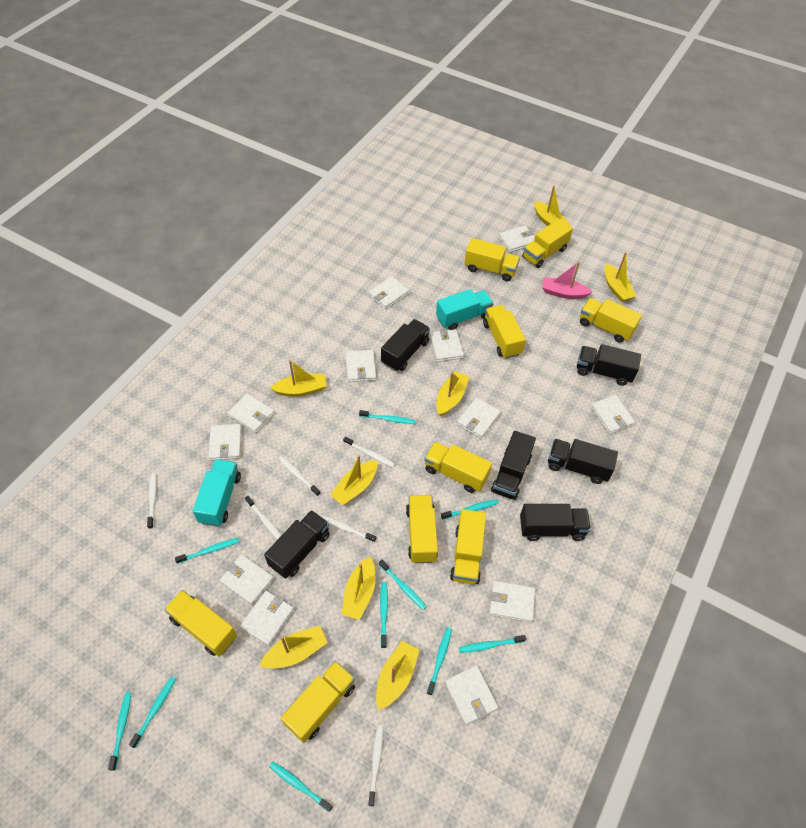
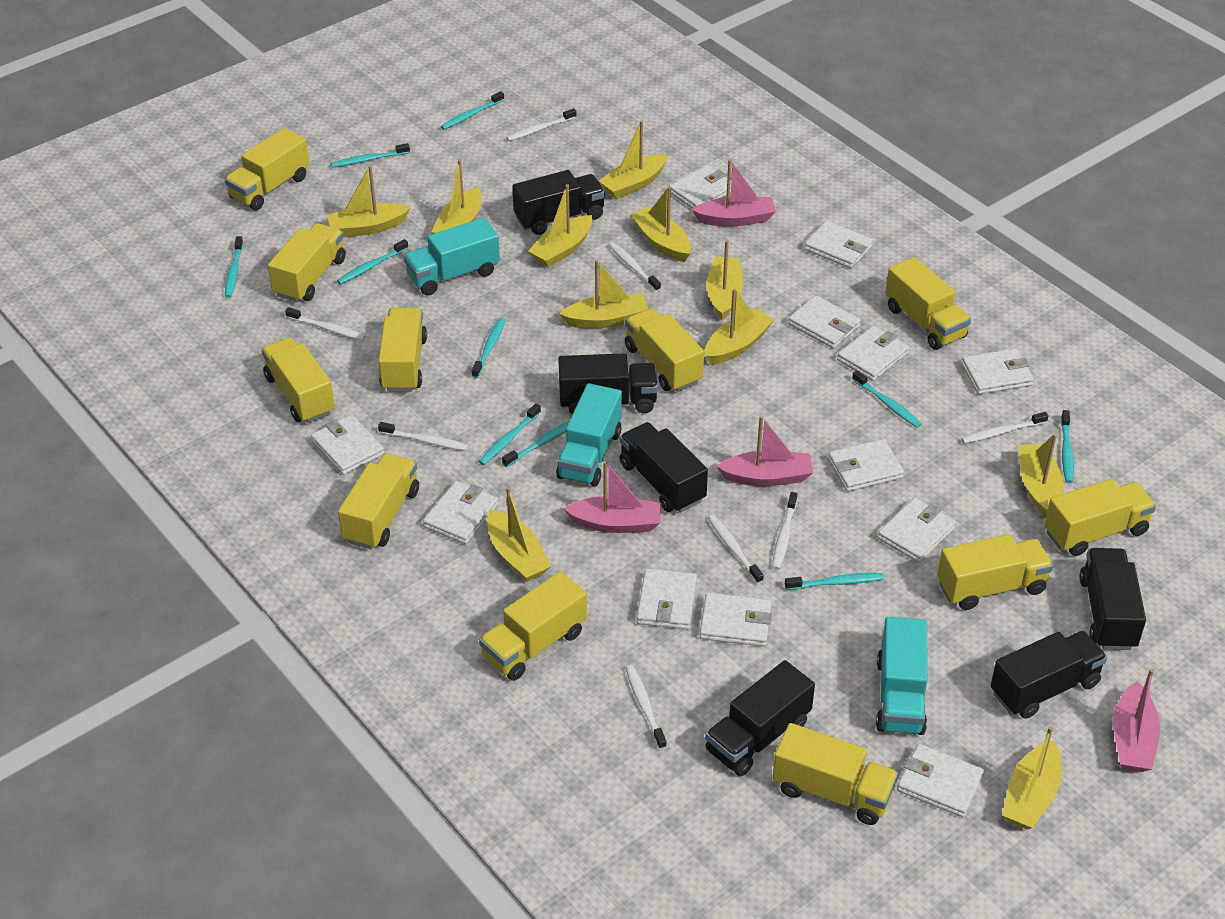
pink boat: [542,262,593,299] = 1 -> [563,461,661,533] [692,159,776,227] [716,416,813,486] [1113,669,1160,772] = 4
turquoise truck: [193,459,241,527] [436,289,494,330] = 2 -> [404,218,500,296] [556,383,622,487] [876,617,928,735] = 3
white toothbrush: [147,473,157,529] [245,496,282,540] [278,456,321,496] [320,515,376,543] [343,436,395,467] [368,725,383,807] = 6 -> [285,307,366,341] [378,422,469,451] [506,108,577,141] [609,242,661,292] [625,665,667,749] [708,515,764,584] [772,492,797,570] [961,412,1049,444] = 8
yellow boat: [259,625,328,669] [270,360,327,396] [330,455,378,505] [341,556,375,620] [376,641,420,710] [436,371,469,416] [534,185,570,226] [605,252,636,302] = 8 -> [327,165,411,237] [431,159,482,234] [487,487,551,582] [528,184,592,267] [560,260,648,329] [599,120,667,199] [631,186,691,262] [705,289,774,365] [706,240,743,320] [1002,726,1062,829] [1019,433,1064,517] = 11
yellow truck: [164,590,237,657] [281,661,355,743] [406,495,438,563] [424,442,492,493] [450,509,486,584] [464,238,520,282] [483,305,526,359] [522,219,573,268] [580,298,642,342] = 9 -> [224,128,309,210] [261,337,335,423] [268,223,346,302] [338,453,419,550] [378,308,427,392] [479,571,587,681] [625,308,704,392] [772,723,898,825] [885,257,971,350] [937,534,1053,610] [1044,479,1156,556] = 11

